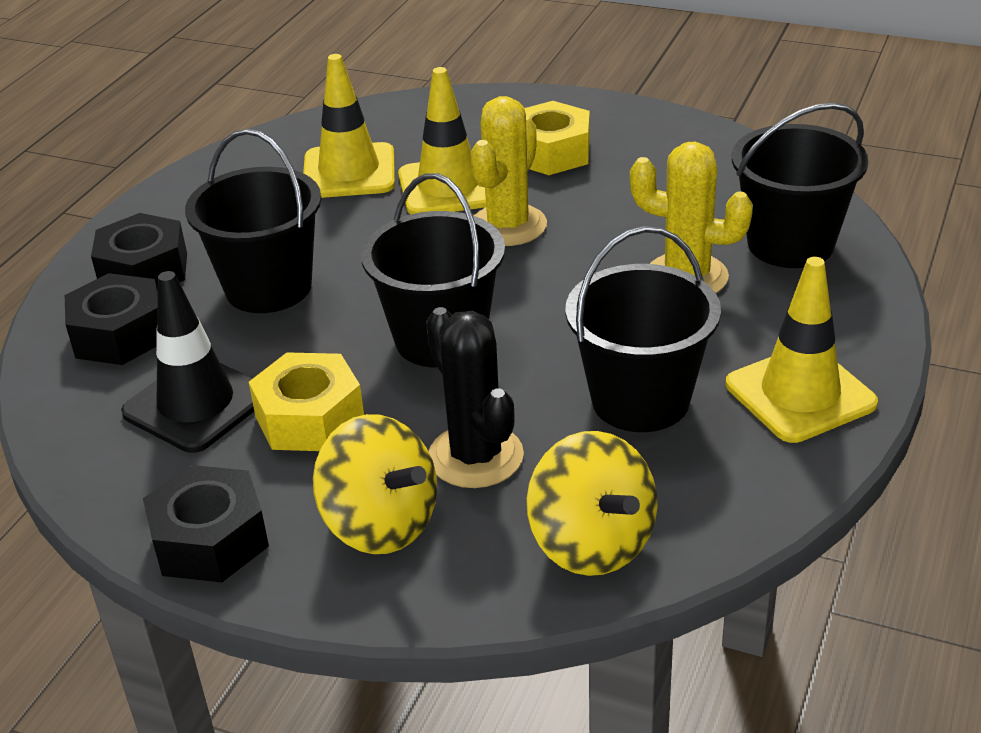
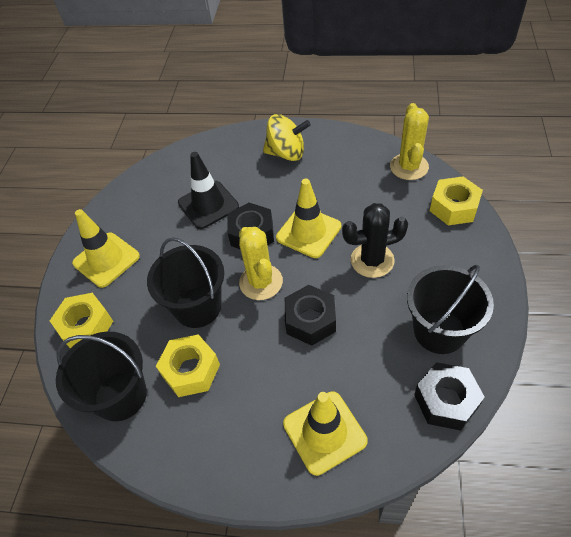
black bucket: [185,129,322,313] [361,173,505,367] [565,226,721,432] [732,103,868,268] = 4 -> [56,332,147,421] [147,237,224,328] [407,265,494,354] = 3
yellow nut: [249,352,364,451] [525,101,590,175] = 2 -> [50,293,113,348] [156,334,220,397] [430,176,483,225] = 3
yellow spinning top: [313,414,437,554] [526,431,658,576] = 2 -> [263,114,311,161] = 1

